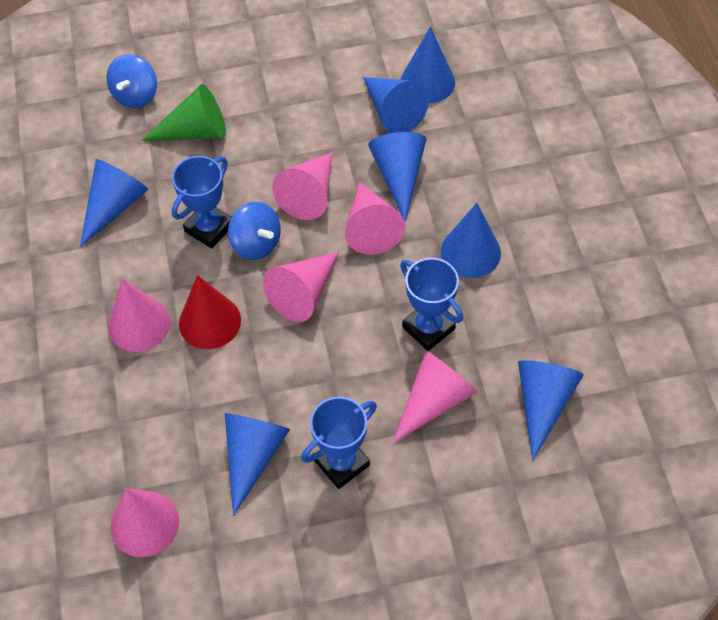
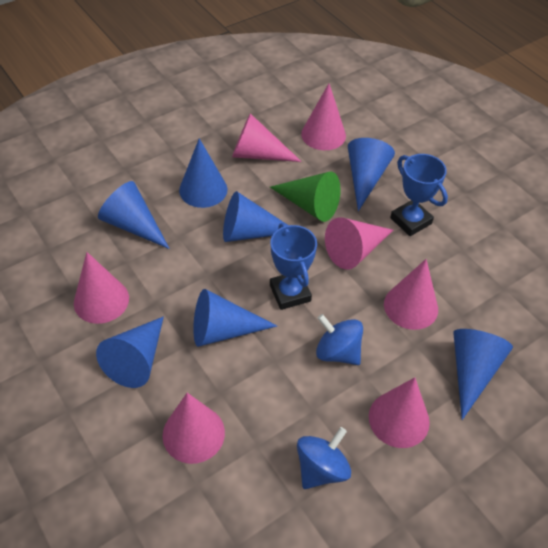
blue trophy: [172,156,231,249] [301,396,377,489] [400,258,463,351] = 3 -> [270,223,317,310] [390,154,448,236] = 2
pink cone: [108,278,171,352] [111,488,179,557] [263,252,339,322] [272,152,332,220] [345,182,405,255] [392,351,477,444] = 6 -> [74,252,129,324] [163,393,225,464] [232,113,302,162] [301,83,346,150] [325,217,393,270] [369,377,430,448] [384,259,438,330] = 7
red cone: [179,275,241,349] = 1 -> none = 0

